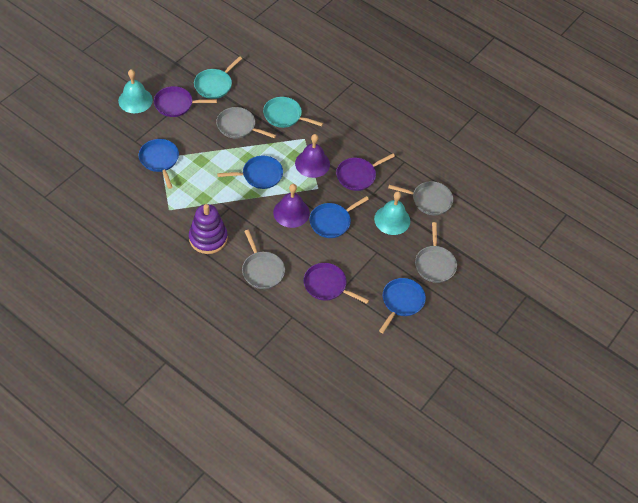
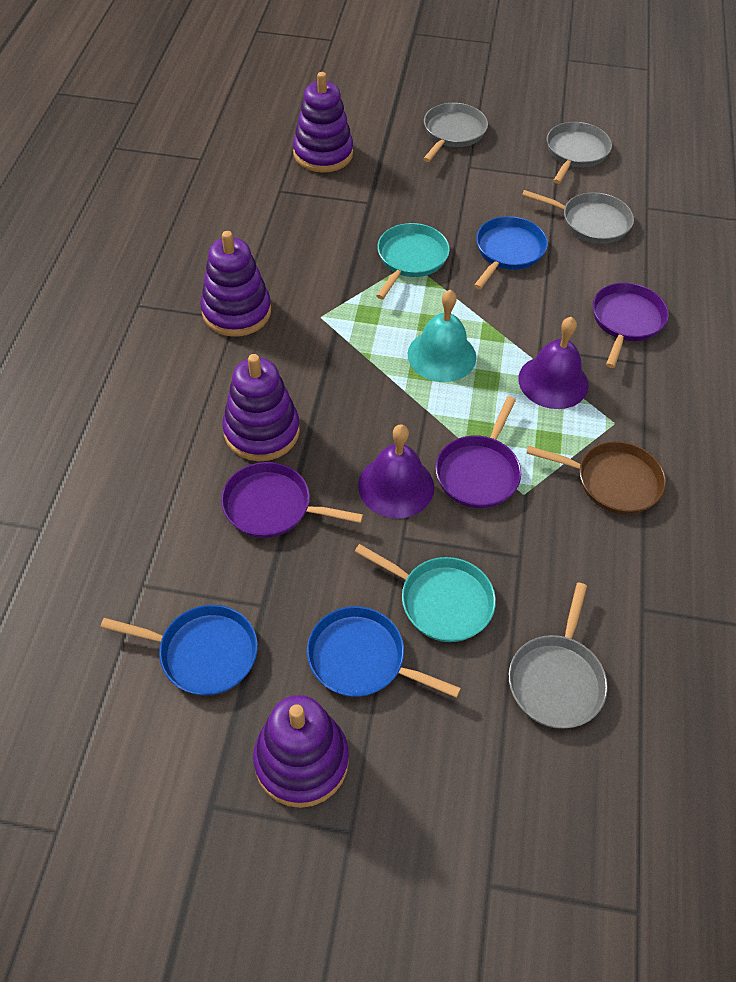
blue pan: [139,139,179,189] [217,155,283,189] [309,196,369,238] [379,278,426,333] = 4 -> [100,605,258,695] [307,606,461,698] [474,216,548,289] = 3
brown pan: none = 0 -> [526,441,666,514] = 1
purple stacking toy: [189,204,228,254] = 1 -> [200,231,271,337] [222,354,300,461] [253,695,349,808] [293,72,353,173] = 4
turquoise bell: [118,69,153,113] [374,191,410,235] = 2 -> [408,289,476,382] = 1

